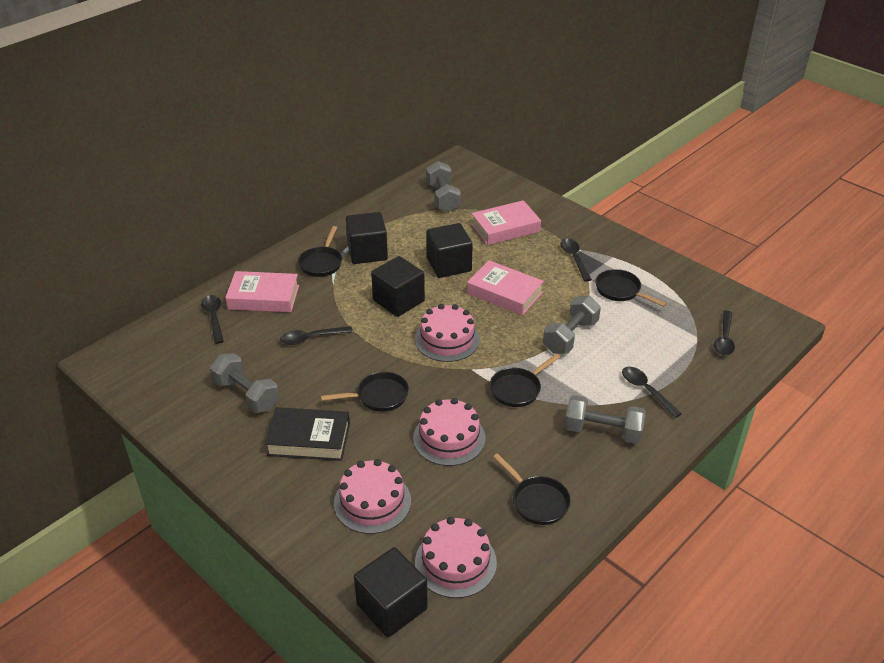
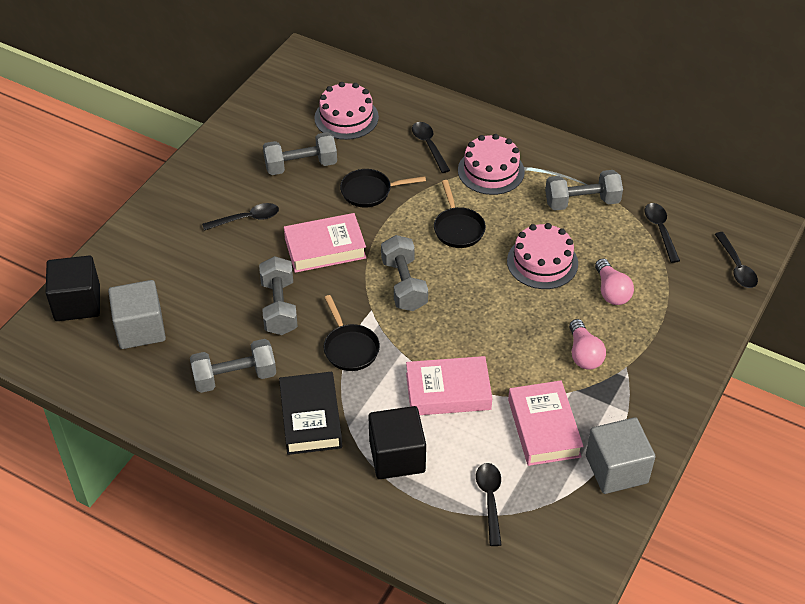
black cube: [346,212,388,264] [354,547,428,637] [371,256,425,317] [427,223,473,278] = 4 -> [46,256,100,321] [368,406,426,479] = 2
black pan: [298,226,342,277] [321,372,409,412] [489,353,560,407] [493,453,571,525] [595,269,667,307] = 5 -> [323,295,380,371] [340,169,426,208] [434,180,486,248] = 3
grey cube: none = 0 -> [108,280,166,349] [586,417,655,494] = 2
grey dumbbell: [210,353,279,413] [426,161,461,212] [543,296,601,354] [565,395,646,444] = 4 -> [190,339,276,393] [259,256,298,335] [263,132,337,175] [381,235,428,311] [545,170,623,210] = 5
pink cake: [334,459,411,534] [413,398,485,466] [415,304,480,362] [415,517,497,598] = 4 -> [314,82,379,140] [458,134,525,195] [507,223,578,289] = 3
pink light bulb: none = 0 -> [569,319,606,370] [595,259,634,305] = 2

